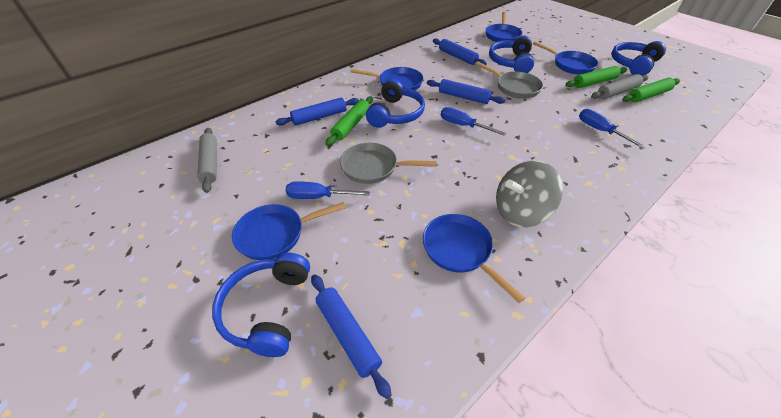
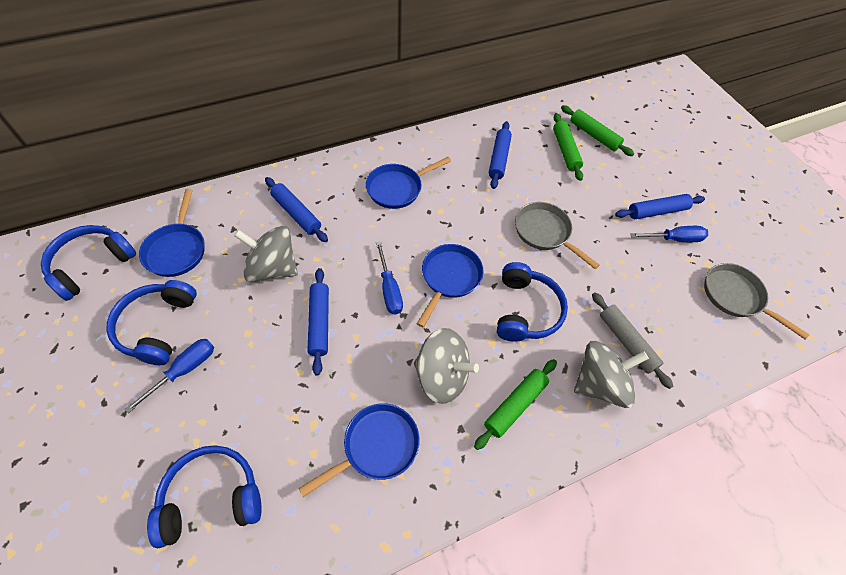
blue pan: [232,202,346,260] [350,67,423,90] [423,214,525,303] [486,12,522,42] [533,41,598,74] = 5 -> [139,189,205,277] [299,403,420,497] [366,157,451,209] [417,244,484,327] = 4
grey rolling pin: [197,128,217,193] [591,74,648,99] = 2 -> [592,292,673,389] = 1
grey spinning top: [496,160,563,227] = 1 -> [234,226,298,282] [414,328,479,404] [574,341,649,408] = 3

